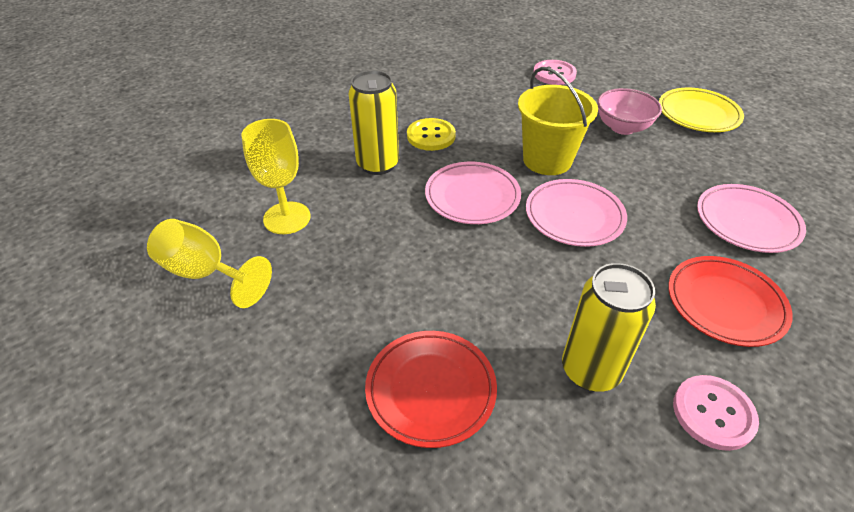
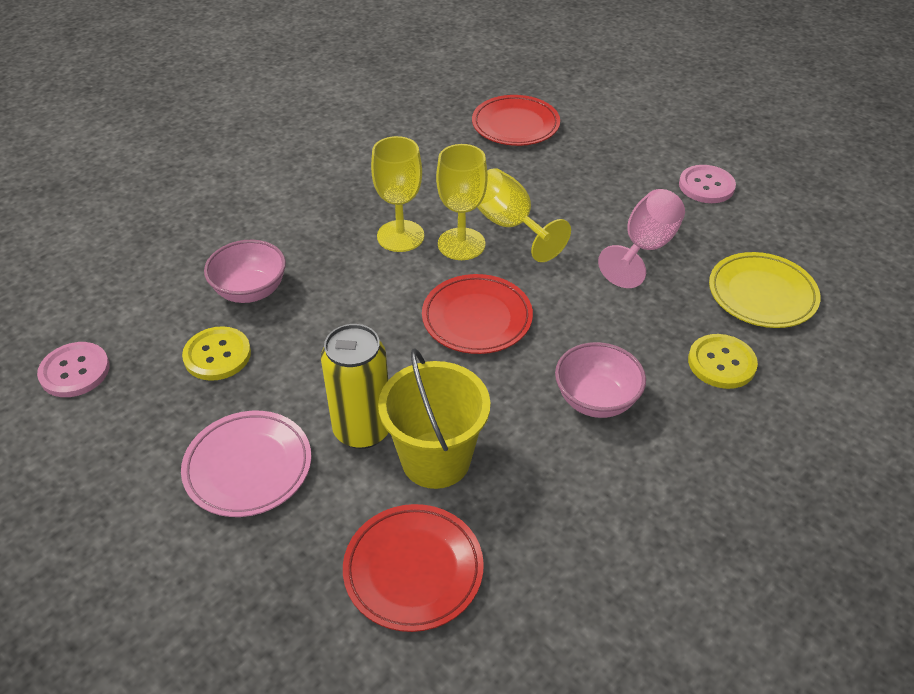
pink bowl: [597,88,662,135] = 1 -> [204,240,286,303] [555,342,646,418] = 2
pink goblet: none = 0 -> [598,189,685,288] = 1
pink plate: [425,162,521,224] [526,179,627,247] [697,184,806,253] = 3 -> [181,411,311,517] = 1
red plate: [365,331,497,448] [668,256,793,347] = 2 -> [343,504,484,632] [422,274,533,354] [472,95,560,146] = 3
yellow button: [407,118,456,151] = 1 -> [182,326,251,381] [688,334,758,389] = 2
yellow can: [349,70,399,175] [562,263,656,392] = 2 -> [321,324,389,449] = 1
yellow goblet: [147,219,272,308] [241,119,310,234] = 2 -> [371,136,424,252] [436,144,488,260] [477,168,571,262] = 3

